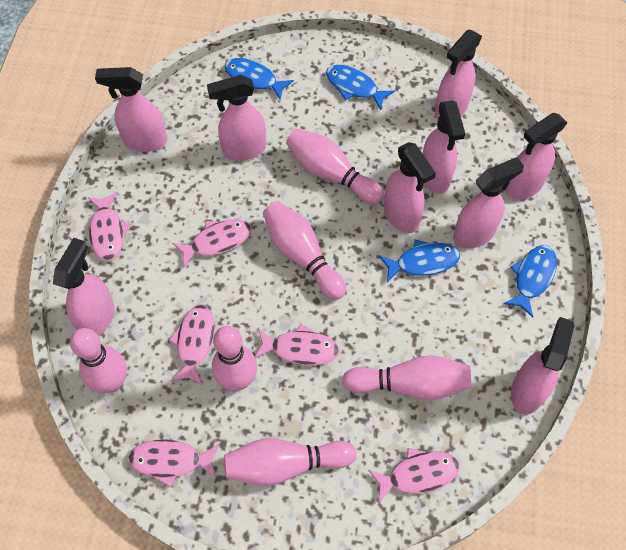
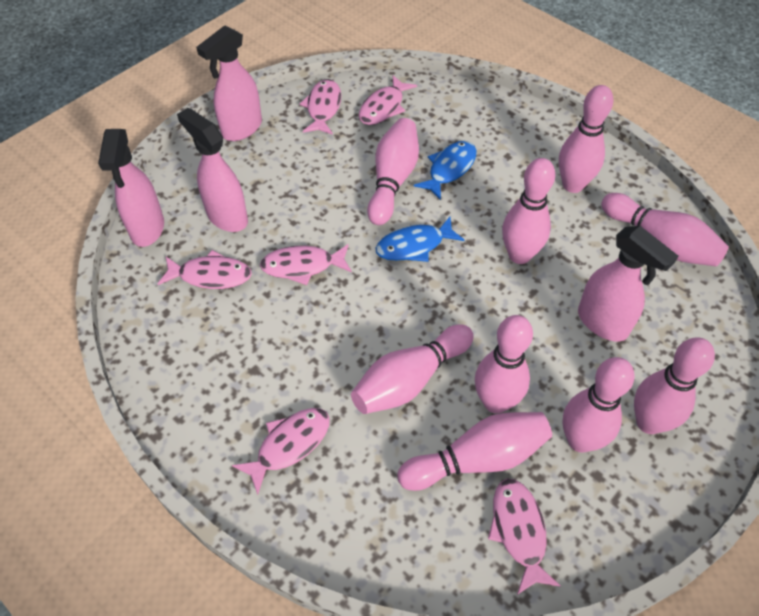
blue fish: [224,58,294,100] [326,65,395,110] [379,239,460,282] [504,245,557,318] = 4 -> [375,217,464,262] [414,141,477,200] = 2
pink bowling pin: [70,328,127,393] [212,326,257,391] [224,438,357,486] [263,201,346,300] [286,128,384,204] [342,355,471,400] = 6 -> [351,324,474,414] [367,118,419,225] [397,412,552,491] [475,315,533,413] [502,158,555,264] [559,85,613,193] [562,357,635,453] [601,193,729,266] [634,337,715,434] = 9
pink spray bottle: [53,238,114,336] [95,67,167,152] [207,75,266,161] [384,142,436,233] [422,100,465,194] [435,29,482,119] [453,157,524,248] [505,113,568,200] [511,317,574,415] = 9 -> [98,129,164,247] [177,108,248,232] [196,25,262,141] [578,226,678,341] = 4

